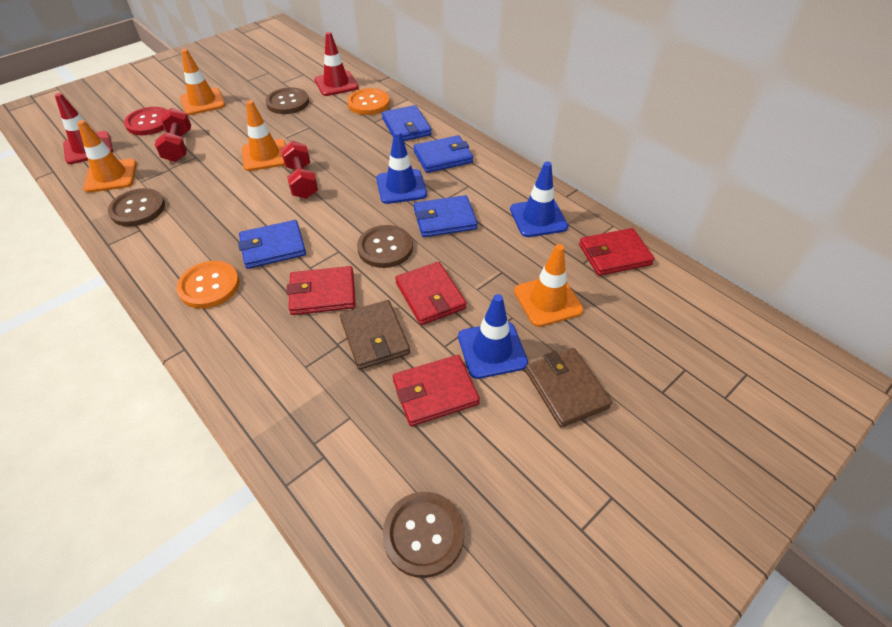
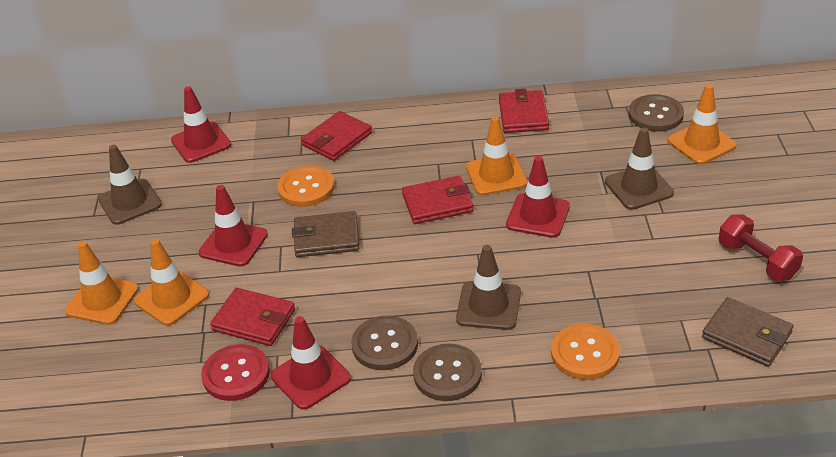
blue traffic cone: [376,131,427,204] [458,294,528,379] [510,162,568,237] = 3 -> none = 0
blue wallet: [238,220,306,269] [382,105,431,141] [413,135,473,173] [414,195,478,237] = 4 -> none = 0
brown button: [108,188,165,227] [266,88,309,114] [357,225,413,268] [382,492,464,578] = 4 -> [351,316,418,370] [413,344,482,401] [629,94,684,132] = 3
brown traffic cone: none = 0 -> [98,145,162,225] [456,245,521,330] [605,128,674,210] = 3
red dumbbell: [155,108,191,162] [281,141,318,199] = 2 -> [719,215,803,281] = 1
red traffic cone: [55,93,113,164] [315,32,359,96] = 2 -> [171,86,231,163] [199,185,268,267] [271,316,351,410] [506,156,570,238] = 4

